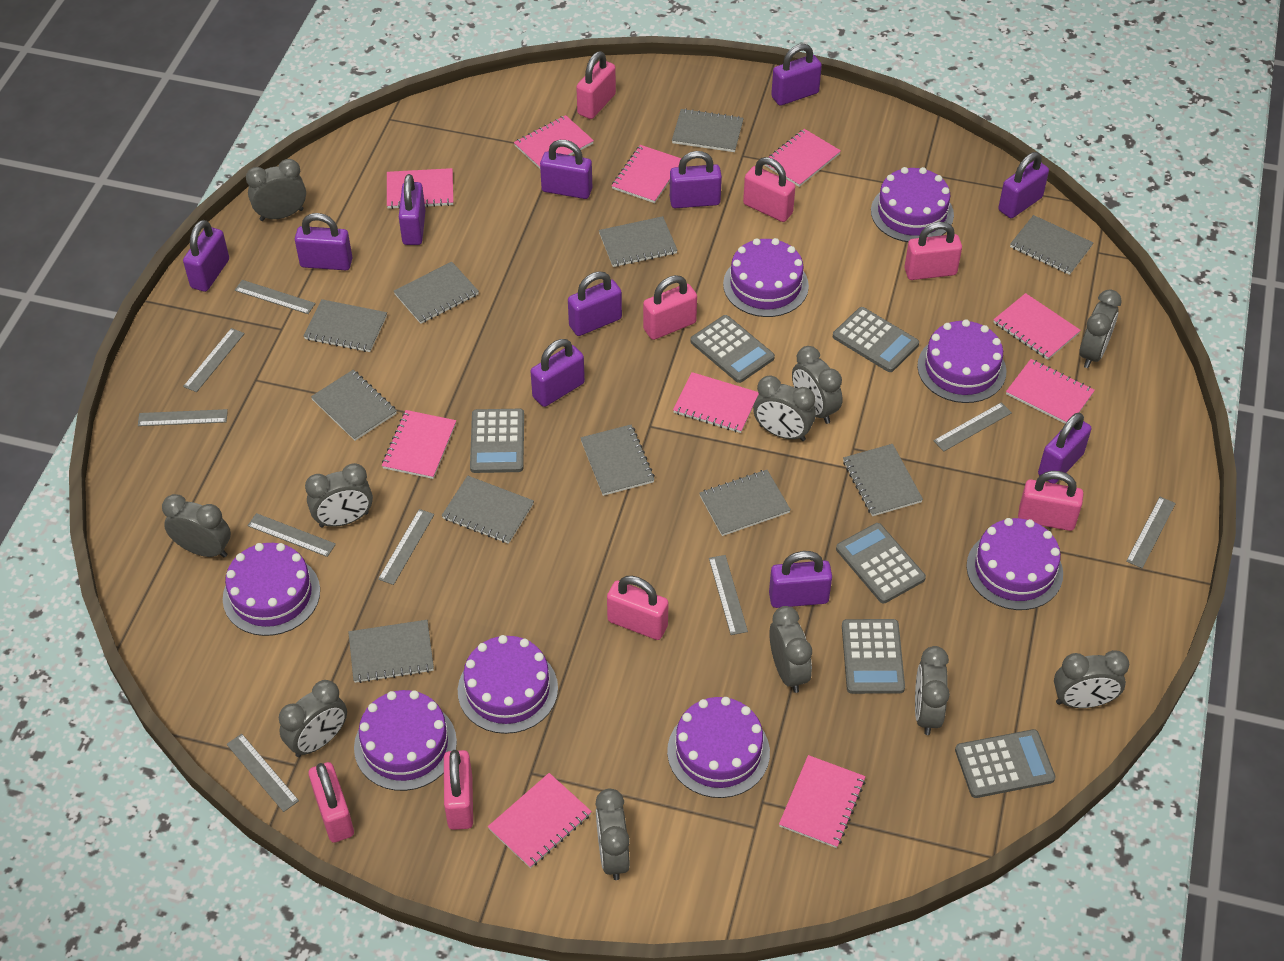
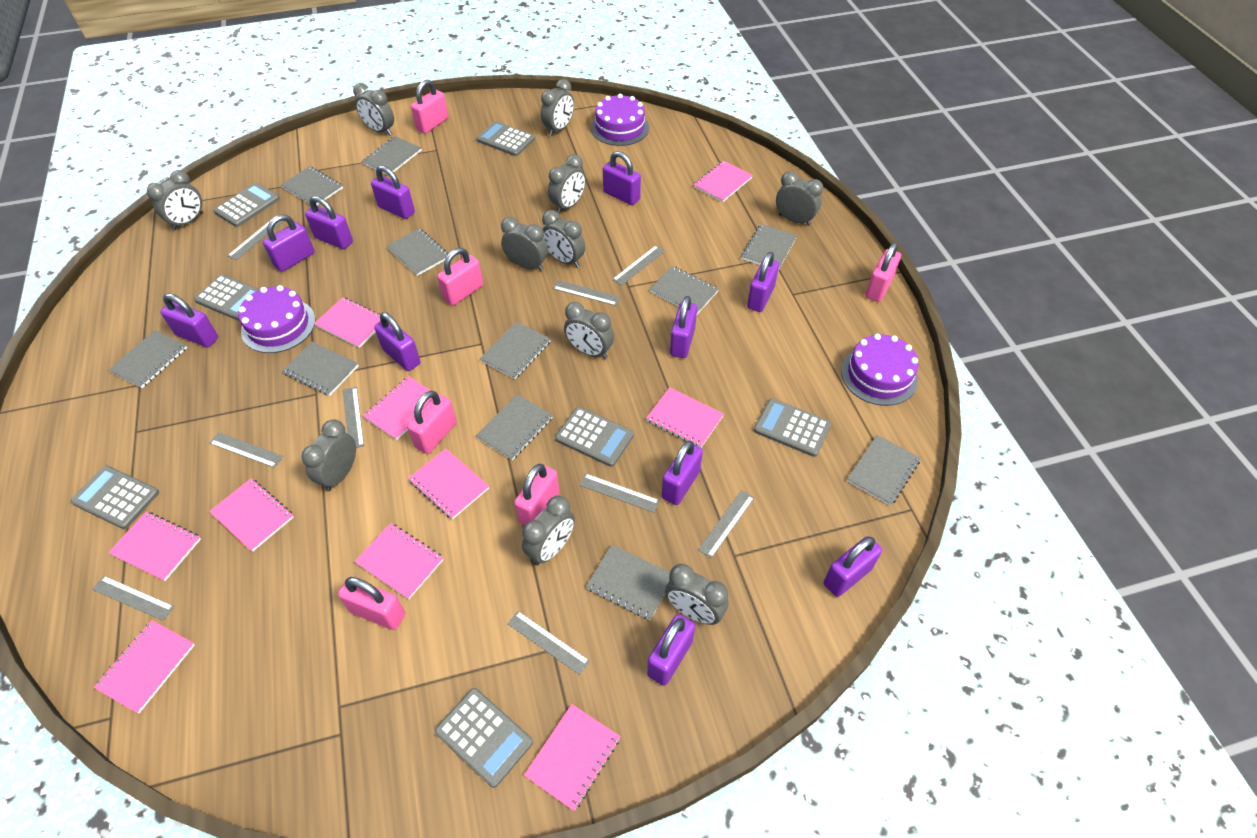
grey calculator: [470,409,524,473] [690,315,775,383] [833,307,919,372] [836,523,926,603] [842,619,905,694] [955,729,1055,798] = 6 -> [71,466,159,529] [194,274,260,321] [214,183,279,227] [435,688,533,788] [476,121,535,156] [555,407,634,467] [754,398,832,457] = 7
pink padlock: [309,762,354,843] [444,750,473,830] [576,51,616,119] [607,576,668,640] [643,275,697,340] [743,157,795,222] [904,222,962,280] [1018,471,1083,531] = 8 -> [338,577,405,630] [407,390,457,454] [411,80,448,134] [437,248,483,306] [514,464,559,525] [866,242,901,302] = 6
purple cake: [223,543,320,636] [354,690,457,791] [458,635,558,734] [667,697,770,798] [723,238,809,317] [871,167,954,242] [917,319,1006,403] [966,518,1063,610] = 8 -> [238,285,315,353] [591,94,649,146] [841,334,918,406] = 3

